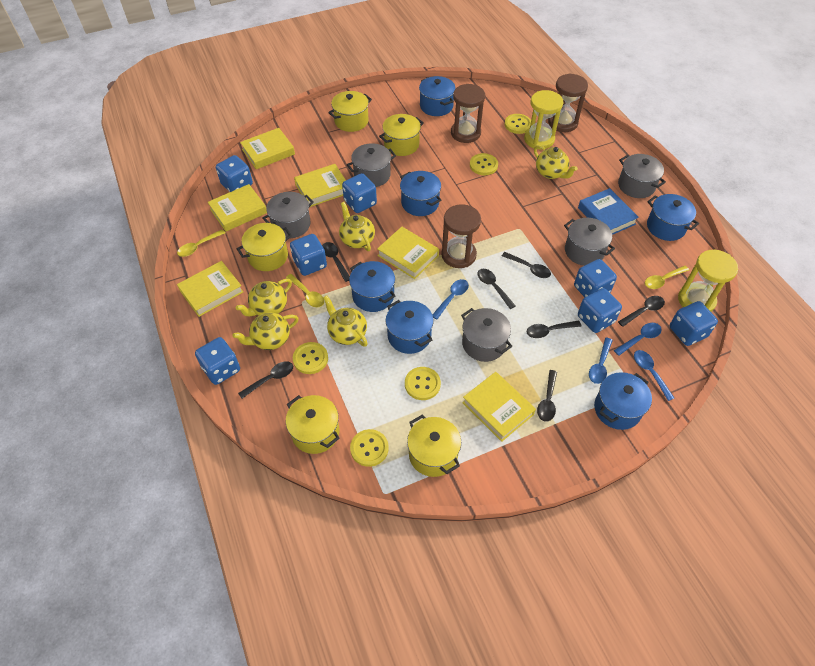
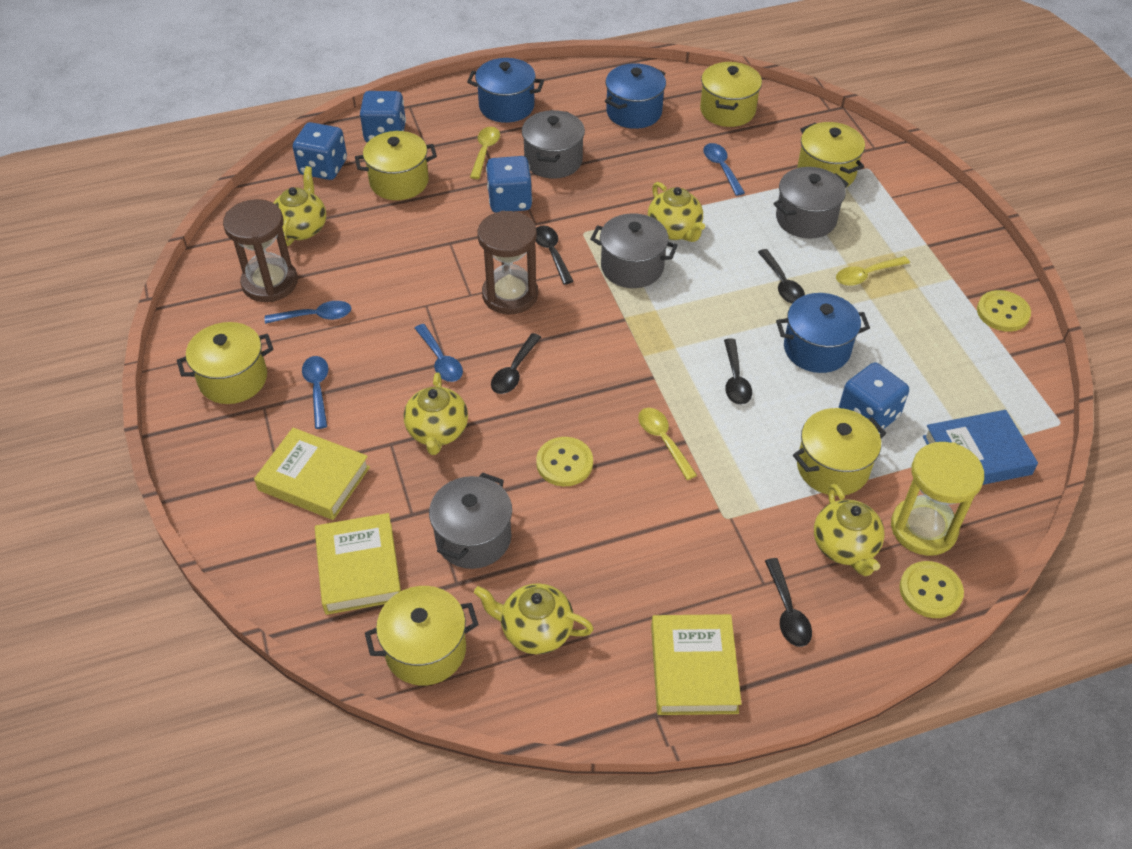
black spoon: [238,361,293,399] [322,242,350,282] [478,269,515,309] [502,252,551,278] [527,321,581,338] [537,370,557,422] [618,296,665,327] = 7 -> [491,333,541,394] [536,226,574,285] [724,339,752,405] [758,249,805,304] [765,558,812,647] = 5
blue dice: [195,337,240,385] [216,155,253,192] [290,234,327,276] [342,173,377,213] [574,259,617,297] [578,288,622,333] [670,301,718,346] = 7 -> [293,122,347,180] [360,91,406,142] [486,156,532,213] [839,363,909,432] = 4
blue pot: [349,261,395,312] [386,300,434,354] [400,171,441,216] [419,76,456,116] [594,372,652,430] [647,194,699,241] = 6 -> [467,58,544,123] [605,63,666,129] [776,293,870,373] = 3
brown hourglass: [441,204,481,268] [451,84,485,143] [548,73,588,132] = 3 -> [223,199,298,302] [477,211,538,314] = 2
grey pot: [263,192,314,238] [347,143,396,187] [461,308,512,362] [564,218,615,266] [618,154,666,198] = 5 -> [429,472,512,569] [522,110,585,179] [590,213,678,288] [773,167,849,239] = 4
yellow book: [177,261,243,317] [208,184,267,232] [240,128,295,169] [294,164,346,207] [377,227,439,279] [462,372,536,442] = 6 -> [254,428,370,520] [315,513,401,615] [651,614,742,715] = 3
yellow button: [293,342,328,374] [350,429,389,467] [405,367,441,400] [470,153,498,175] [505,114,531,134] = 5 -> [536,437,593,486] [899,561,964,618] [977,290,1031,332] = 3
yellow hourglass: [524,90,563,150] [678,250,738,312] = 2 -> [891,442,984,556] = 1
yellow pot: [237,223,292,271] [286,395,340,454] [328,91,372,132] [379,114,424,156] [407,415,461,477] = 5 -> [177,322,273,404] [355,131,437,200] [365,586,479,686] [700,62,762,127] [793,408,886,496] [797,122,865,187] = 6

